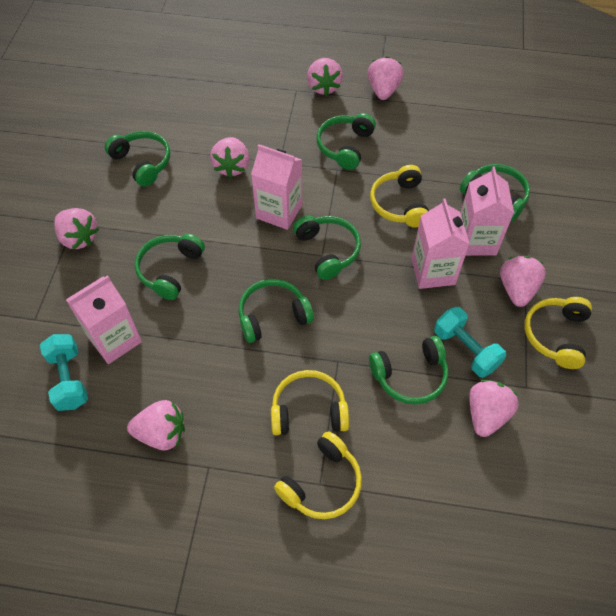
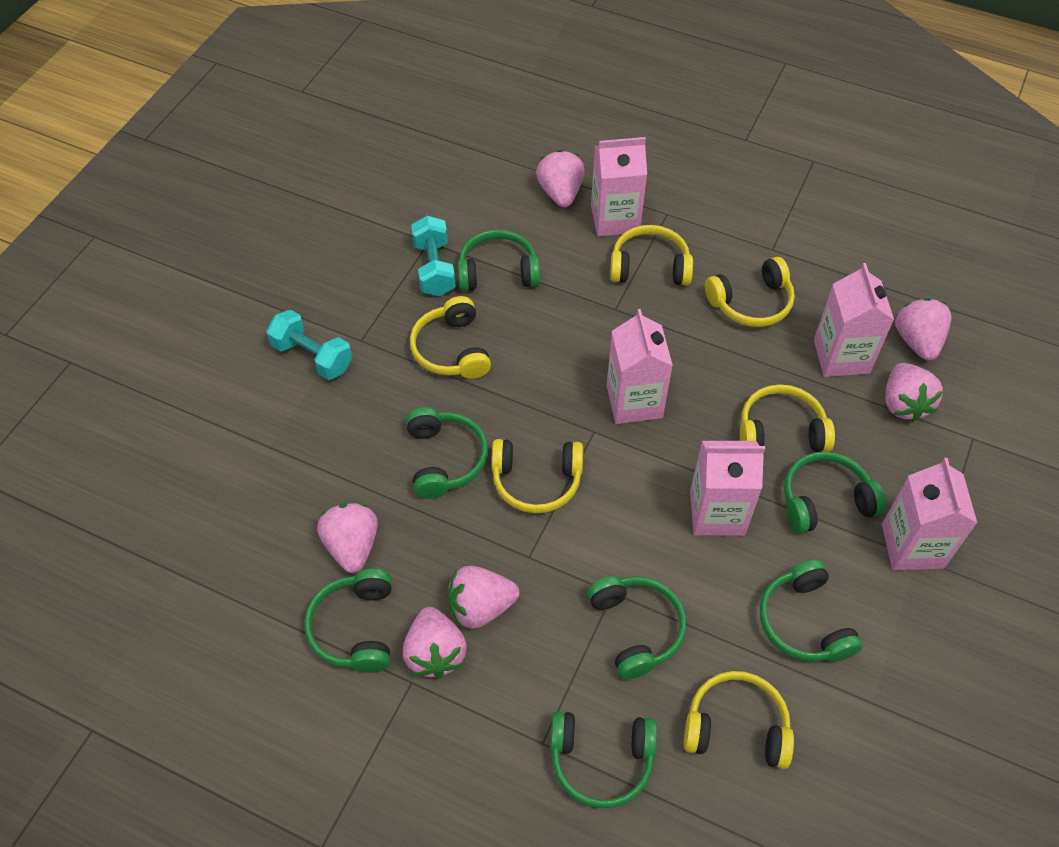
pink carton: [66,275,142,364] [251,144,302,230] [411,198,470,289] [460,167,514,256] = 4 -> [591,137,647,237] [607,309,673,424] [690,441,765,536] [814,263,894,377] [882,458,977,570] = 5
pink strawberry: [54,208,99,249] [127,400,185,450] [210,137,250,178] [307,58,343,96] [368,56,404,100] [469,380,518,437] [500,256,546,307] = 7 -> [317,503,378,573] [403,607,467,679] [448,566,519,629] [536,150,584,207] [885,363,943,422] [895,298,952,361] = 6
yellow headphones: [271,370,349,435] [274,431,362,519] [370,165,429,227] [524,297,592,369] = 4 -> [410,296,491,379] [491,439,583,513] [610,225,693,285] [684,671,794,769] [705,257,795,327] [740,384,835,452] = 6

